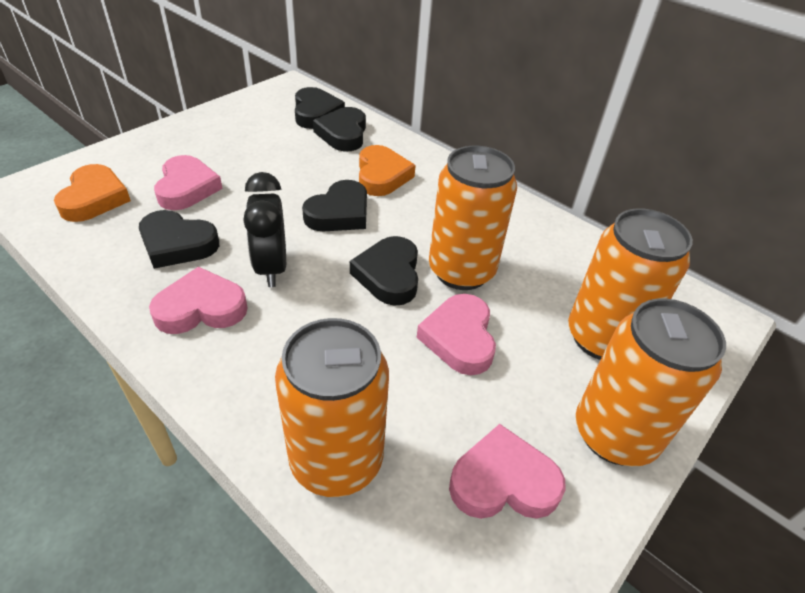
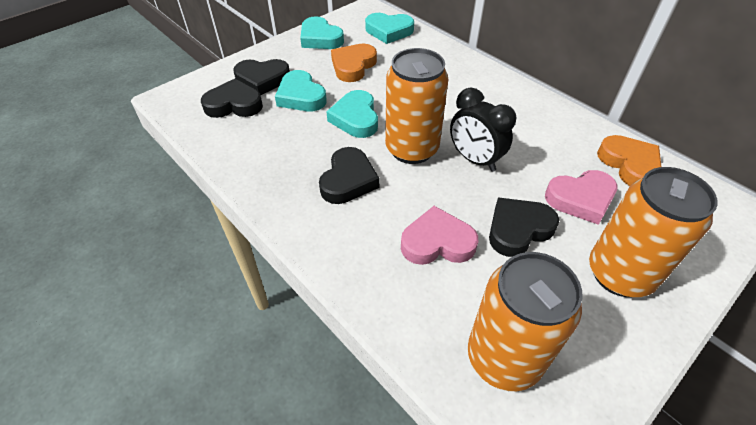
black heart: [139,210,219,269] [295,87,345,129] [302,180,367,231] [313,107,366,151] [350,236,418,306] = 5 -> [201,79,263,118] [233,59,290,95] [319,147,379,204] [489,197,559,257] = 4
orange can: [275,318,389,497] [429,146,517,290] [568,208,693,360] [576,298,726,466] = 4 -> [385,48,449,164] [468,252,582,391] [589,167,718,297] = 3
pink heart: [149,267,248,334] [154,155,223,210] [417,294,496,375] [449,424,566,519] = 4 -> [401,206,478,265] [545,170,618,225] = 2
turquoise heart: none = 0 -> [275,70,327,111] [300,16,344,49] [326,90,378,138] [365,13,414,44] = 4

